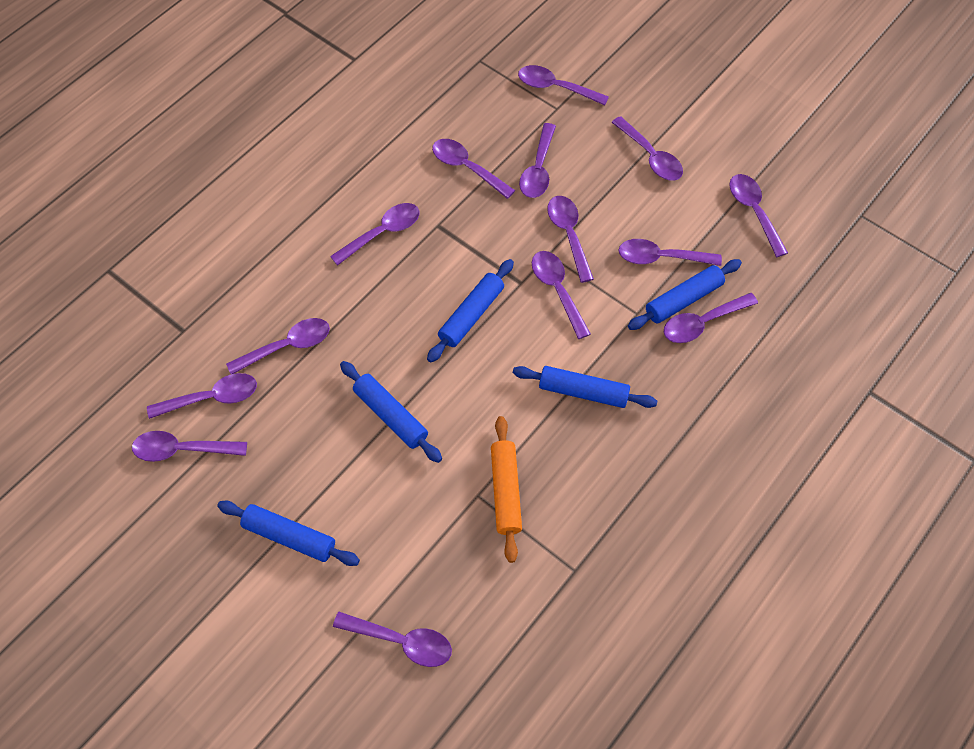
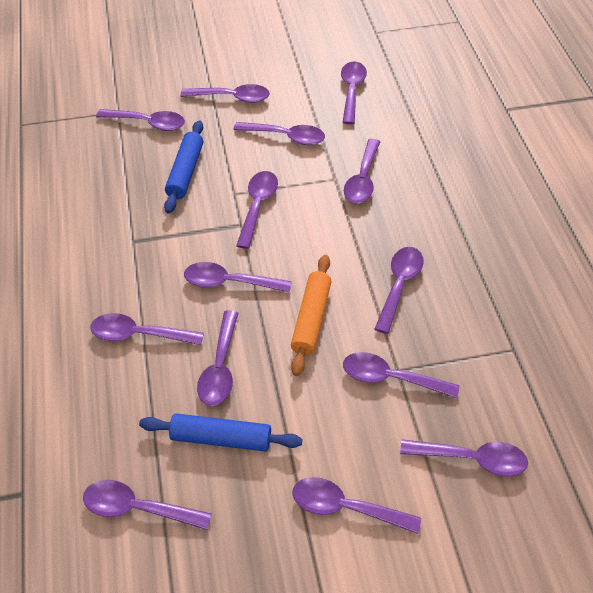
blue rolling pin: [217,501,360,566] [340,361,442,463] [427,259,514,362] [513,366,657,408] [628,259,742,330] = 5 -> [139,413,302,452] [164,120,203,213] = 2

